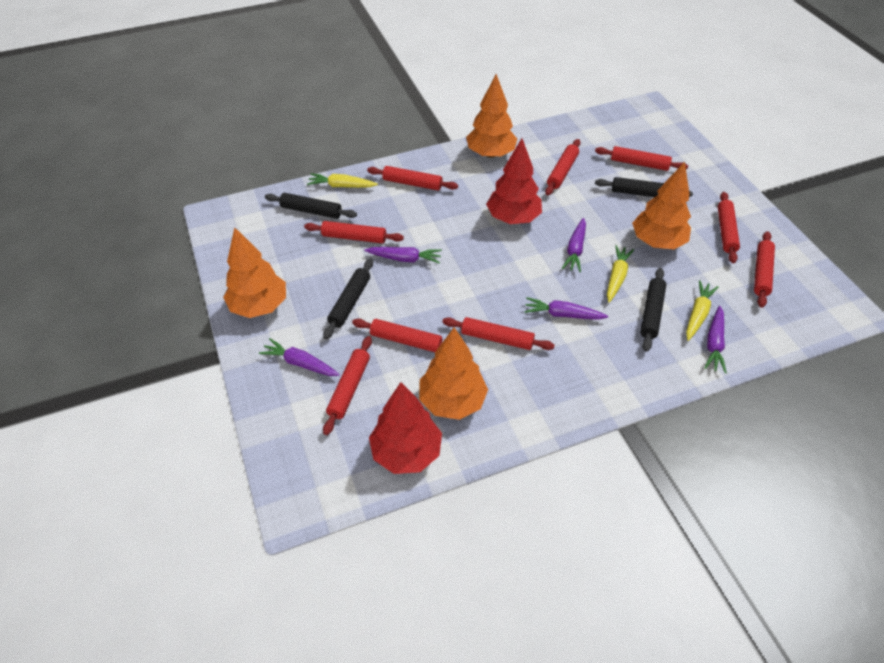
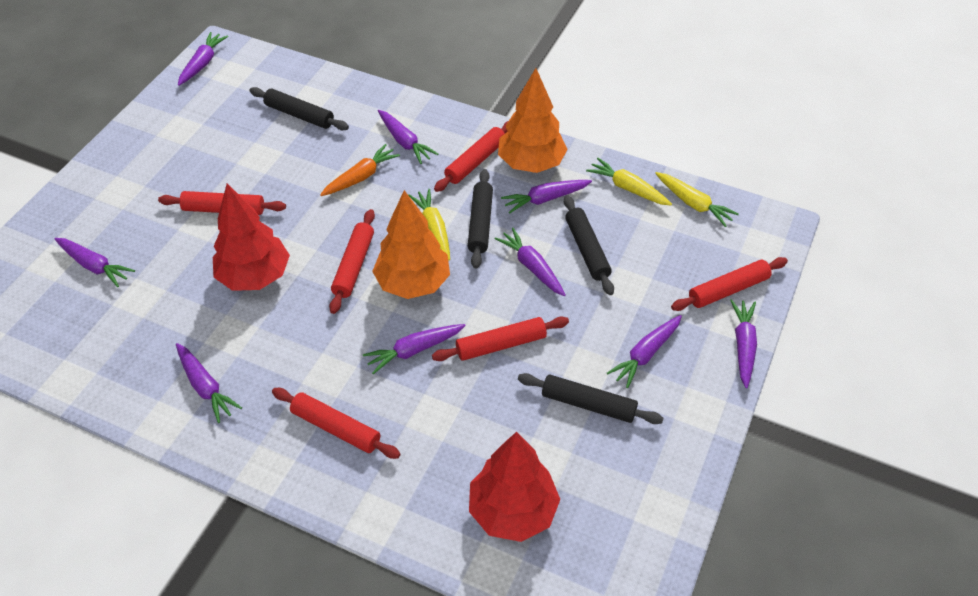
orange carrot: none = 0 -> [320,144,400,196] = 1
orange tree: [223,227,286,318] [419,327,488,420] [466,74,517,158] [632,162,691,249] = 4 -> [372,190,450,299] [498,68,568,173] = 2
purple carrot: [259,338,340,376] [365,247,442,264] [524,297,608,320] [562,218,586,272] [704,306,727,373] = 5 -> [54,238,135,287] [176,343,242,423] [178,32,228,86] [363,324,465,374] [378,110,438,164] [495,228,566,296] [501,180,592,214] [607,315,682,388] [730,299,757,388] = 9
red rolling pin: [304,221,404,244] [323,336,372,435] [352,319,442,352] [367,166,458,191] [442,317,555,350] [545,139,581,196] [595,146,688,171] [718,192,740,263] [754,231,775,308] = 9 -> [158,191,286,215] [272,388,400,459] [329,209,375,314] [432,317,569,361] [434,121,508,192] [671,257,788,311] = 6

